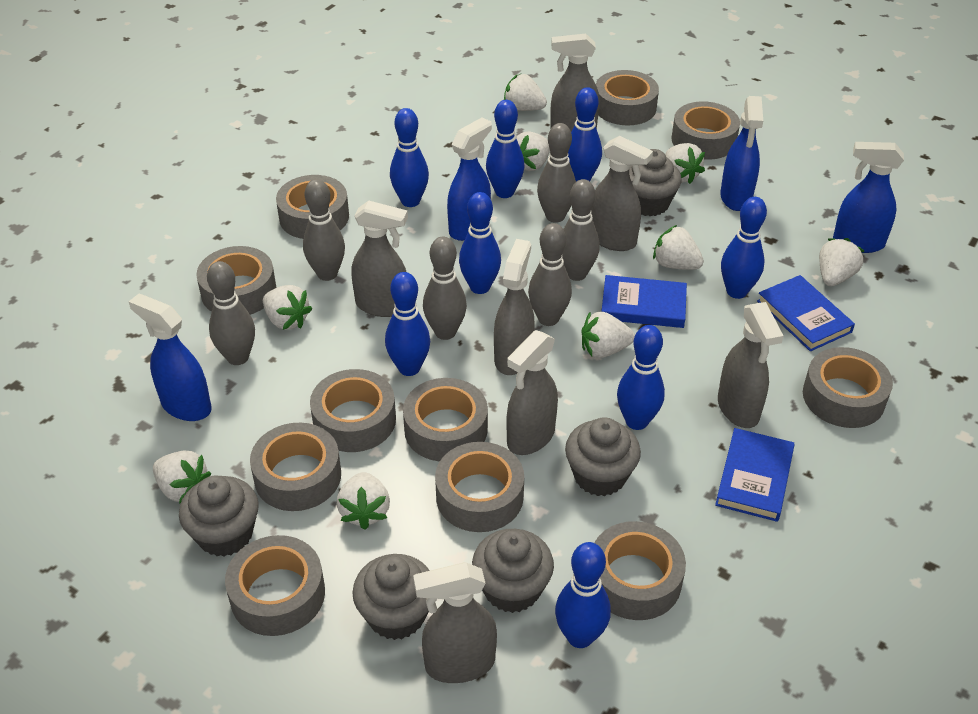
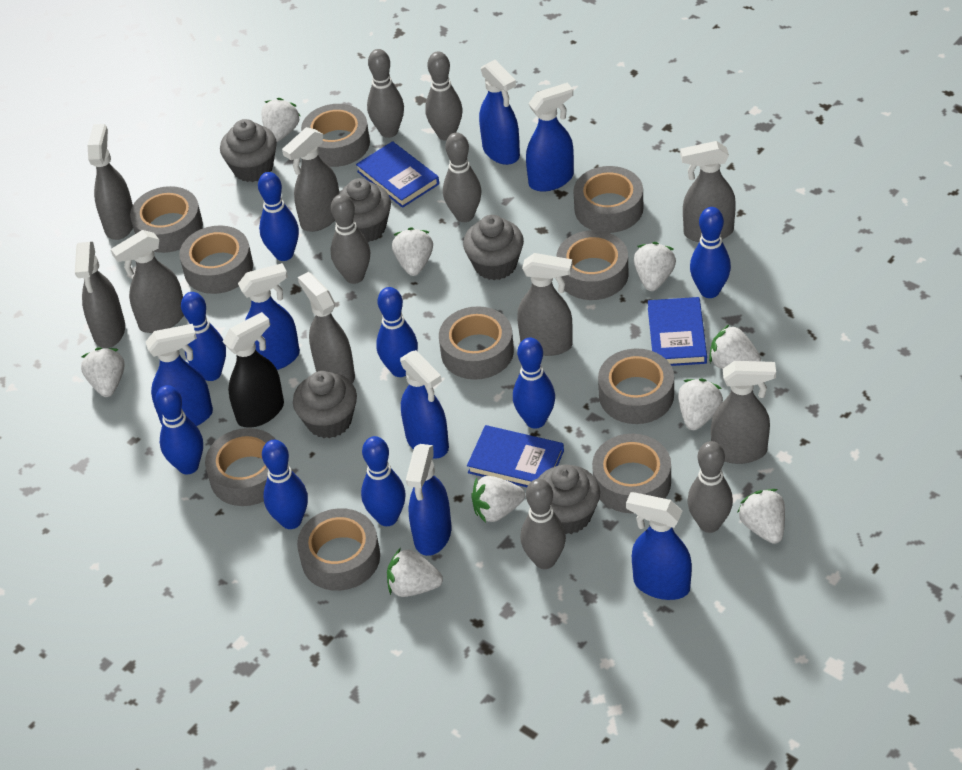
black spray bottle: none = 0 -> [223,312,284,427] = 1
blue spray bottle: [129,294,212,421] [447,117,492,241] [720,96,763,211] [833,142,904,253] = 4 -> [146,324,213,426] [238,263,300,370] [400,350,449,459] [406,444,451,556] [479,60,520,165] [526,83,574,192] [626,492,692,600] = 7
grey spray bottle: [351,201,408,317] [413,562,497,683] [494,239,534,375] [506,330,558,455] [550,34,600,131] [591,136,653,251] [718,302,784,428] = 7 -> [75,242,125,348] [87,124,133,240] [111,230,184,333] [282,127,339,232] [298,272,355,383] [517,253,573,356] [680,141,736,242] [711,361,776,464] = 8
grey tape: [196,246,276,315] [225,535,325,636] [250,423,341,511] [276,175,349,239] [310,369,396,452] [403,378,488,461] [435,442,524,532] [594,521,686,620] [596,70,659,125] [672,101,740,160] [803,347,893,428] = 11 -> [130,186,203,253] [179,225,253,294] [205,428,276,506] [297,508,380,591] [301,104,370,167] [439,306,514,380] [557,230,629,300] [573,166,643,233] [592,434,671,513] [598,348,674,424] = 10

